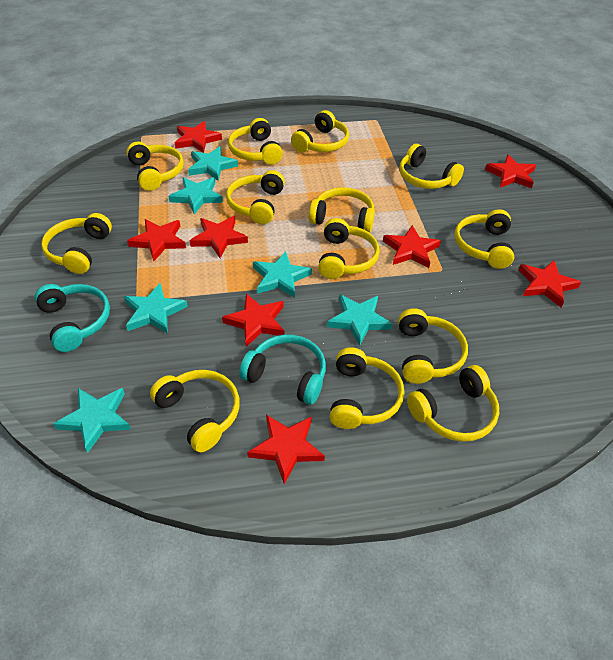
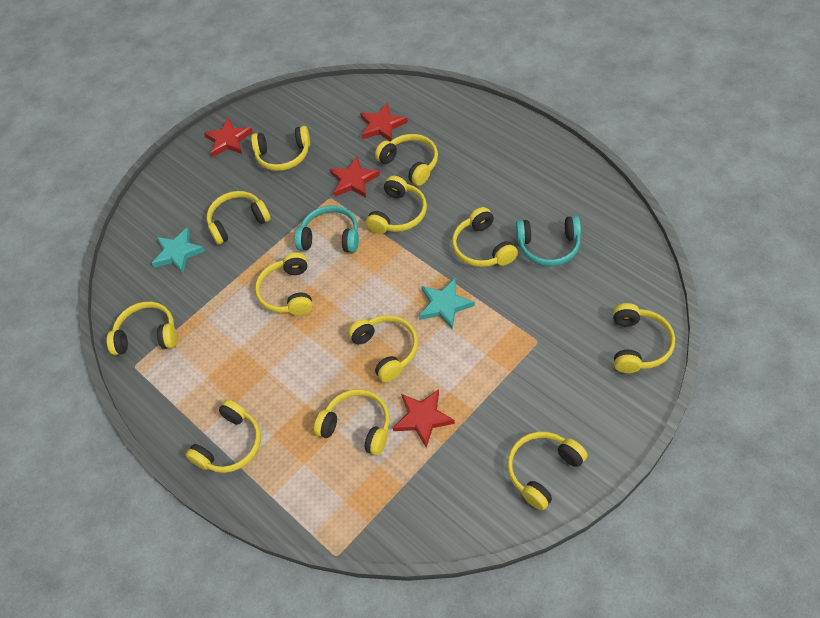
red star: [127,219,186,261] [175,121,222,153] [190,216,248,258] [222,294,285,347] [247,415,325,484] [383,225,441,268] [485,154,536,188] [518,260,581,307] = 8 -> [204,118,253,157] [329,157,380,198] [360,103,408,141] [393,389,455,448] = 4
turquoise star: [53,388,131,453] [124,283,188,334] [168,177,223,214] [188,146,238,181] [253,251,312,298] [327,294,392,346] = 6 -> [151,227,205,273] [419,278,475,329] = 2
yellow headphones: [41,213,112,274] [126,142,184,191] [150,370,240,452] [226,170,285,224] [228,118,283,165] [291,110,349,152] [309,187,375,233] [318,218,380,279] [330,347,404,429] [398,308,468,384] [400,144,464,189] [407,365,499,442] [454,209,514,269] = 13 -> [107,302,177,355] [186,399,261,473] [207,191,271,245] [251,126,310,171] [255,252,313,316] [314,389,390,456] [348,315,418,382] [366,176,427,234] [375,134,438,186] [452,207,518,267] [507,431,587,510] [613,303,675,373] = 12

